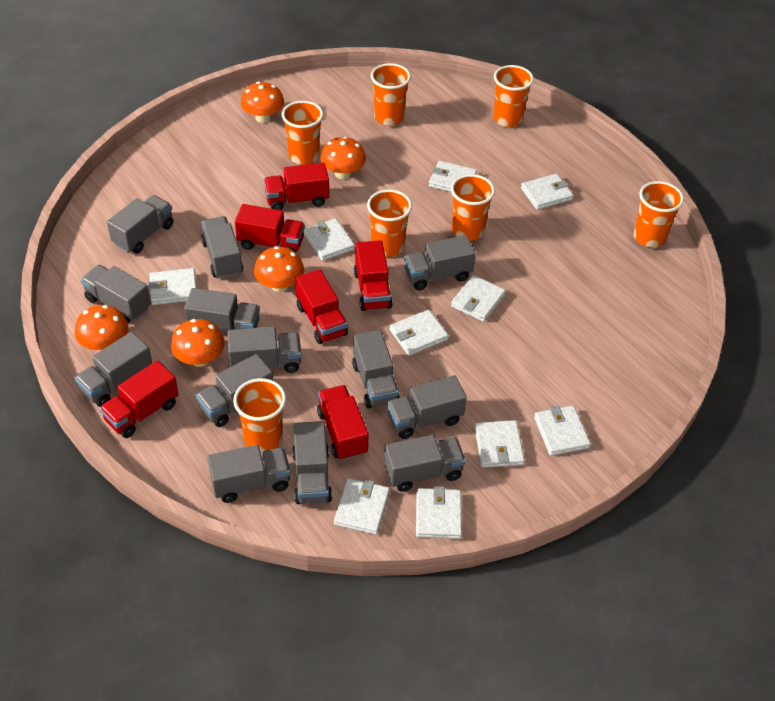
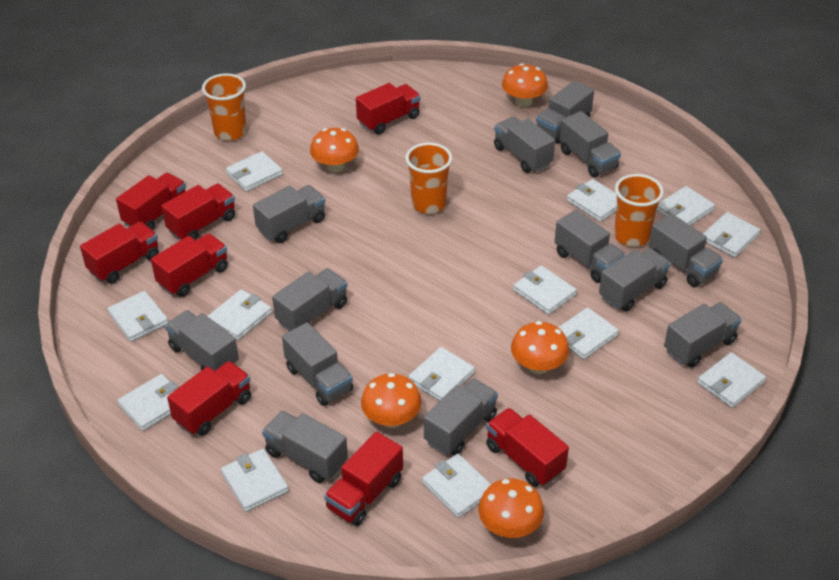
orange cup: [233,378,286,453] [282,101,324,165] [367,189,412,257] [371,63,411,126] [451,174,495,241] [493,65,534,127] [634,181,684,248] = 7 -> [202,73,246,141] [405,143,452,214] [614,174,664,247] = 3
red truck: [99,361,179,438] [235,204,305,252] [264,163,329,210] [295,269,348,344] [317,385,369,461] [354,240,393,311] = 6 -> [80,222,159,284] [116,173,186,230] [151,233,228,297] [161,184,235,240] [167,361,251,436] [324,432,403,526] [356,83,421,134] [486,408,569,487] = 8
white wallet: [149,268,197,305] [304,218,355,261] [334,478,390,535] [390,310,448,356] [416,486,462,539] [429,161,477,192] [451,275,506,322] [475,420,525,468] [521,174,573,210] [534,405,591,456] = 10 -> [107,291,168,342] [117,374,178,431] [208,289,272,340] [221,449,289,512] [226,151,283,192] [408,347,475,401] [422,454,491,518] [513,265,577,315] [558,307,619,359] [567,179,617,222] [656,186,715,226] [697,352,766,408] [703,212,760,258] = 13

